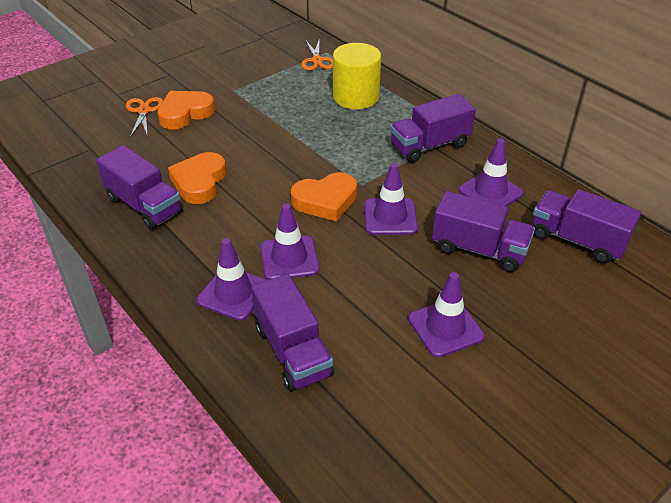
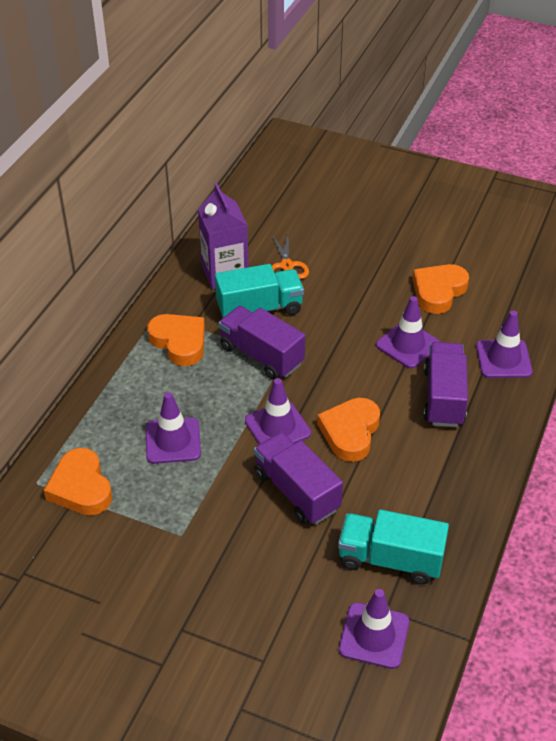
orange heart: [157,91,215,129] [168,152,227,204] [291,172,357,222] = 3 -> [44,448,112,515] [147,314,205,366] [317,398,380,462] [413,264,469,314] = 4
orange scissors: [126,97,163,137] [301,41,333,71] = 2 -> [272,235,309,279] = 1
purple carton: none = 0 -> [198,183,248,289] = 1
purple truck: [96,145,183,230] [251,274,334,392] [390,94,476,163] [432,191,535,272] [532,189,641,264] = 5 -> [218,306,305,380] [254,432,343,524] [423,342,468,427] = 3
turquoise truck: none = 0 -> [215,264,304,318] [338,510,449,584] = 2
yellow cylinder: [333,43,381,109] = 1 -> none = 0

